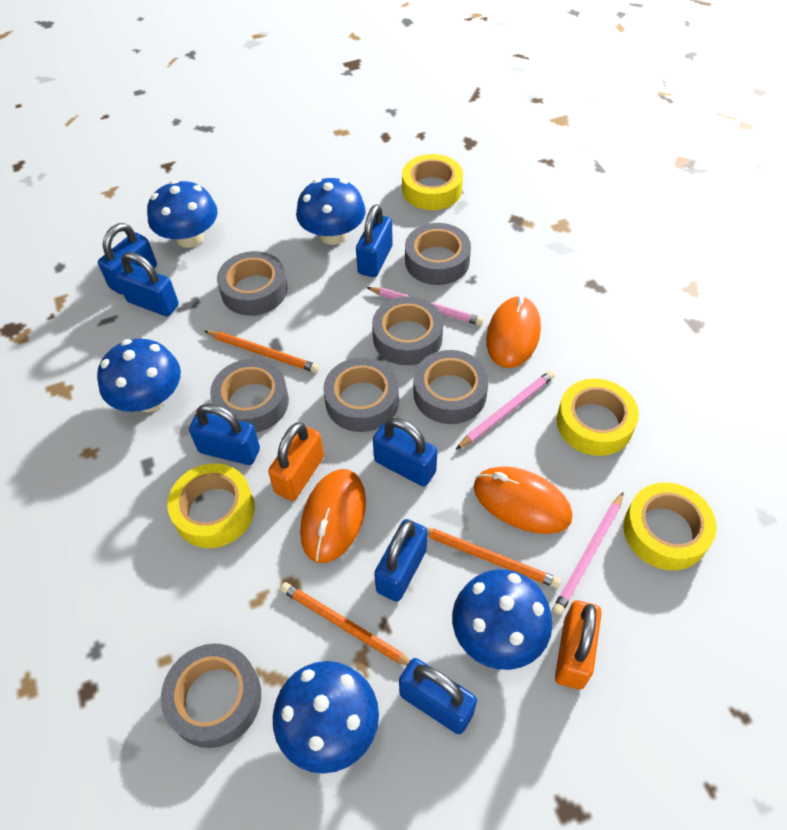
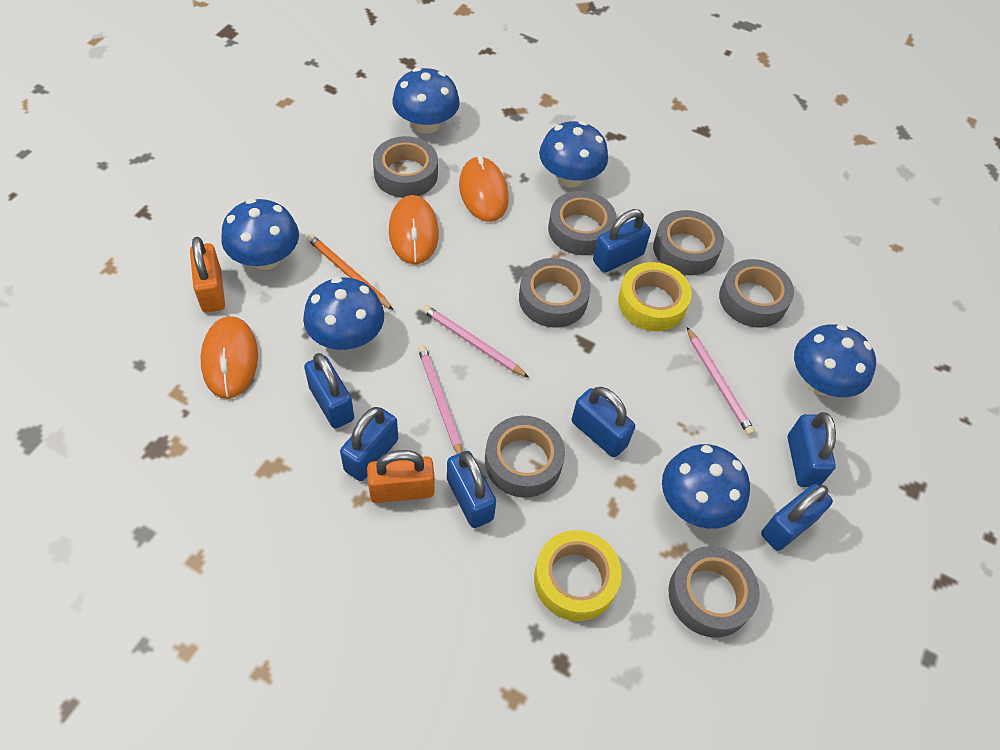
blue mushroom: [97,339,181,412] [147,180,218,248] [273,661,379,774] [296,178,366,245] [452,569,552,670] = 5 -> [221,198,299,270] [303,277,384,350] [392,67,460,134] [539,121,608,188] [662,444,750,529] [794,324,876,397] = 6
orange pencil: [204,330,319,373] [280,582,411,666] [425,527,561,588] = 3 -> [307,234,393,310] = 1
yellow tape: [167,463,255,548] [402,154,463,210] [557,379,639,456] [623,482,716,570] = 4 -> [534,530,622,621] [618,262,692,331] = 2

